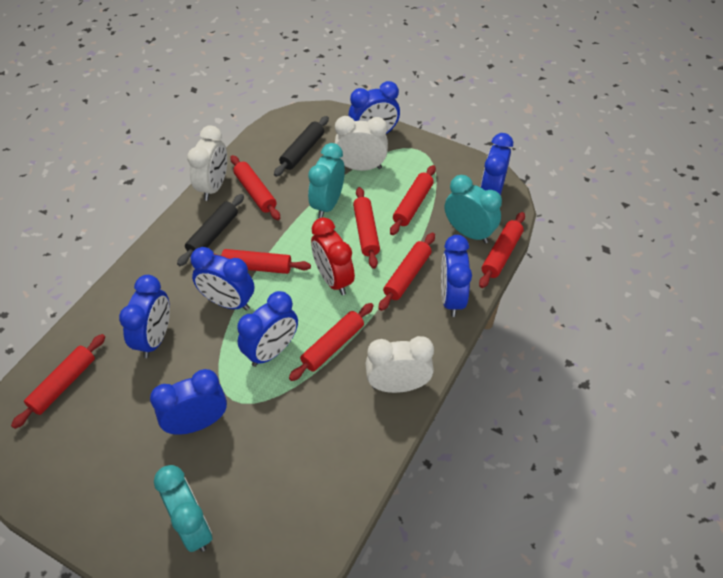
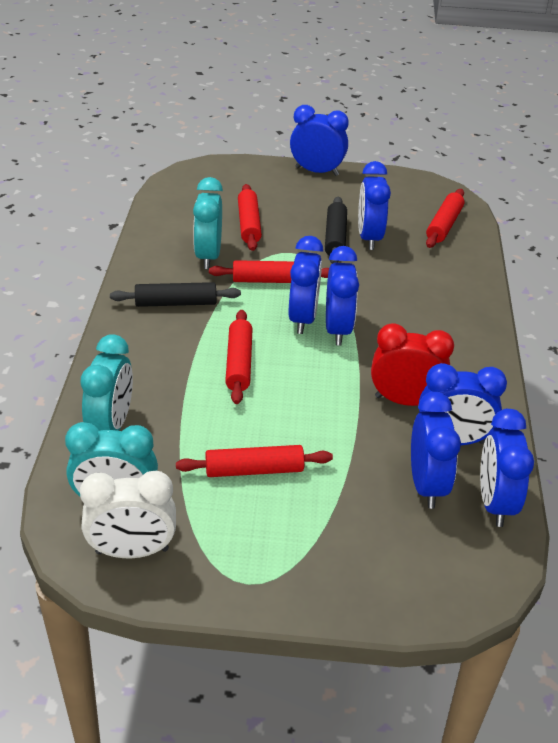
red rolling pin: [11,334,105,429] [213,249,311,274] [230,155,280,220] [289,303,374,381] [353,187,380,269] [378,233,435,311] [390,165,436,235] [479,212,525,288] = 8 -> [176,445,333,477] [209,260,329,283] [225,310,253,404] [238,184,262,251] [426,189,465,248] = 5
white clock: [187,126,227,201] [335,116,388,171] [365,336,434,393] = 3 -> [80,471,176,558] = 1

